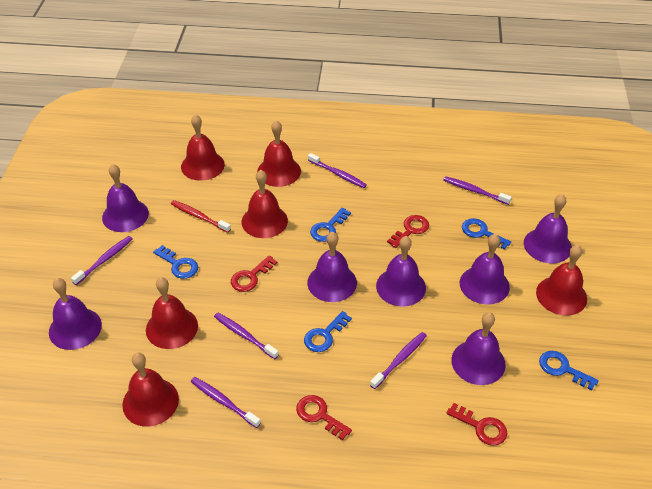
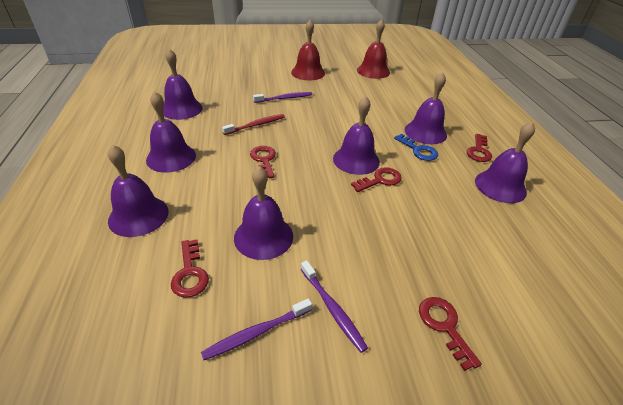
blue key: [153,245,198,279] [304,311,352,352] [310,207,351,242] [462,218,511,250] [539,351,599,390] = 5 -> [394,134,438,161] = 1
purple toothbrush: [71,236,133,285] [191,377,261,428] [214,313,279,359] [308,153,367,188] [370,332,427,389] [443,176,512,205] = 6 -> [201,298,312,360] [253,92,312,103] [301,261,368,353] = 3
red bell: [122,353,179,427] [146,277,198,349] [181,114,225,181] [242,170,288,238] [257,120,301,187] [536,245,587,316] = 6 -> [291,20,325,80] [357,19,390,79] = 2
red key: [231,255,277,292] [296,395,352,440] [387,215,429,248] [446,403,507,446] = 4 -> [171,239,209,298] [250,146,276,178] [351,167,402,192] [419,297,482,371] [467,134,492,162] = 5

